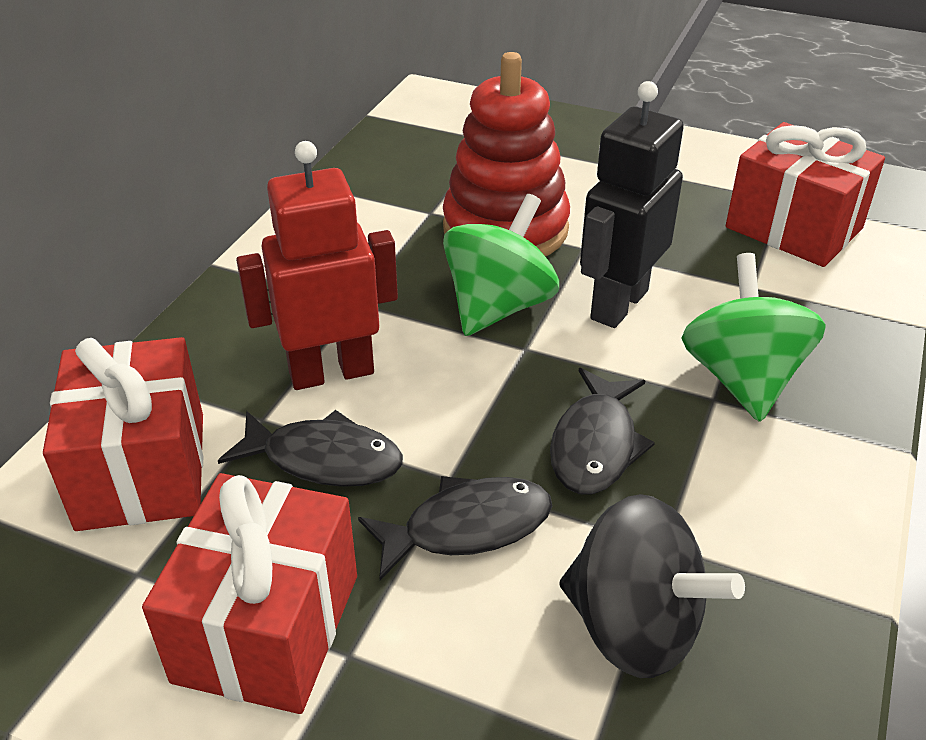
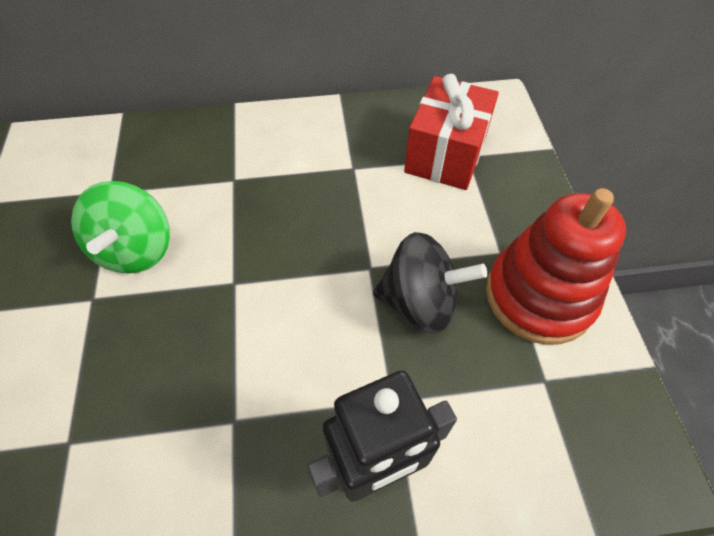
black fish: [218,410,403,487] [358,476,552,580] [550,368,655,495] = 3 -> none = 0
green spinning top: [443,194,559,336] [682,253,826,422] = 2 -> [71,181,170,274] = 1
red gift: [43,337,203,531] [142,473,357,714] [726,122,885,267] = 3 -> [404,74,499,190] = 1
red robot: [236,141,398,390] = 1 -> none = 0

